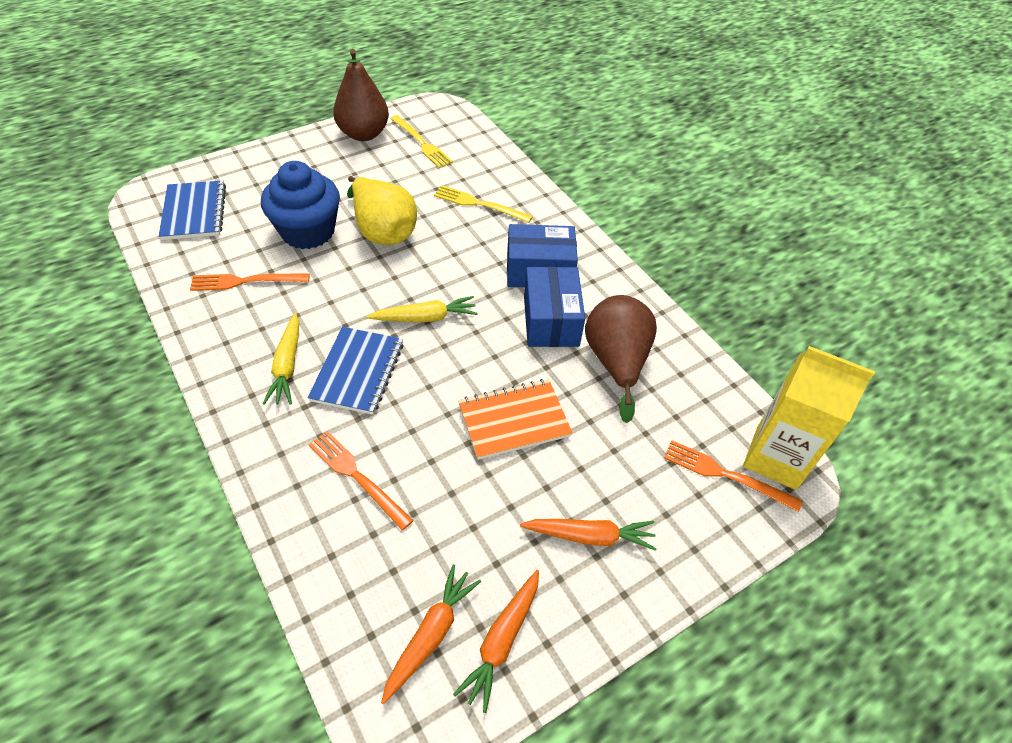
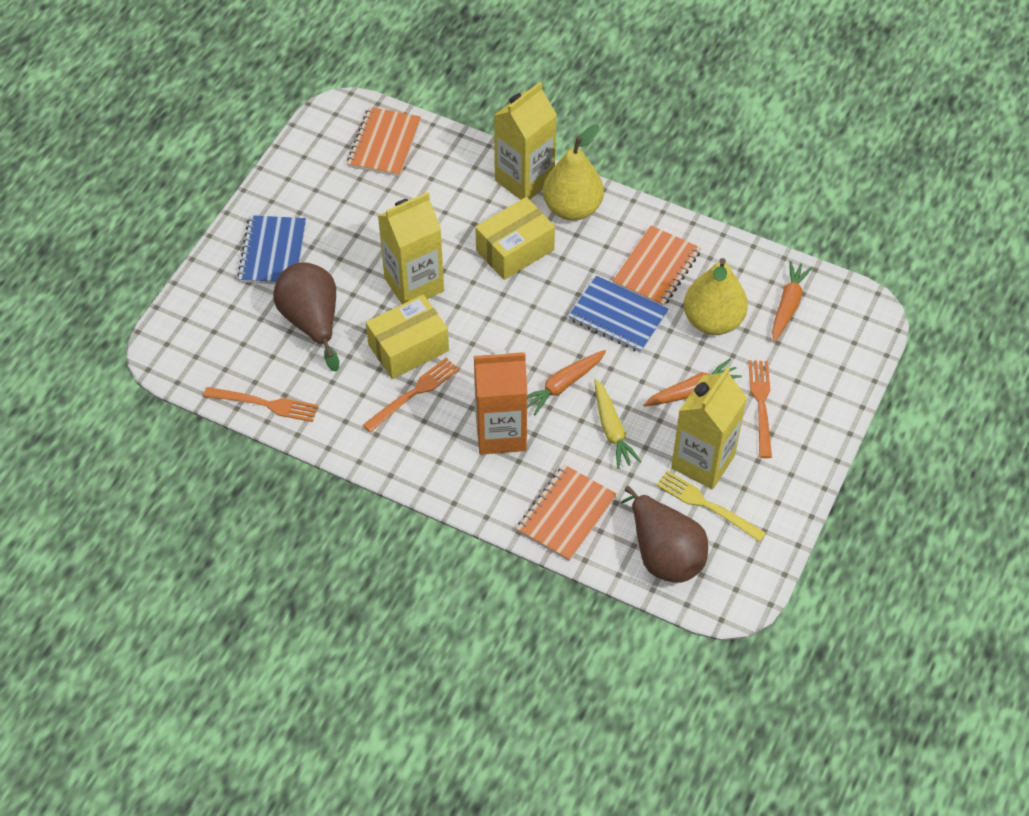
blue box: [507,224,578,287] [524,267,585,347] = 2 -> none = 0
blue cupcake: [261,161,340,249] = 1 -> none = 0
orange carton: none = 0 -> [474,350,528,454] = 1
orange notebook: [458,379,573,460] = 1 -> [347,107,421,177] [516,465,617,561] [613,226,701,306] = 3
yellow box: none = 0 -> [366,295,449,379] [475,197,555,280] = 2
yellow carrot: [263,313,299,405] [366,296,478,322] = 2 -> [594,379,641,469] = 1
yellow carton: [743,346,875,490] = 1 -> [378,192,444,304] [494,82,557,200] [671,367,747,489] = 3
yellow fork: [391,115,453,168] [434,185,533,223] = 2 -> [656,470,766,542] = 1
yellow pear: [347,176,417,245] = 1 -> [543,124,604,220] [684,258,748,335] = 2

